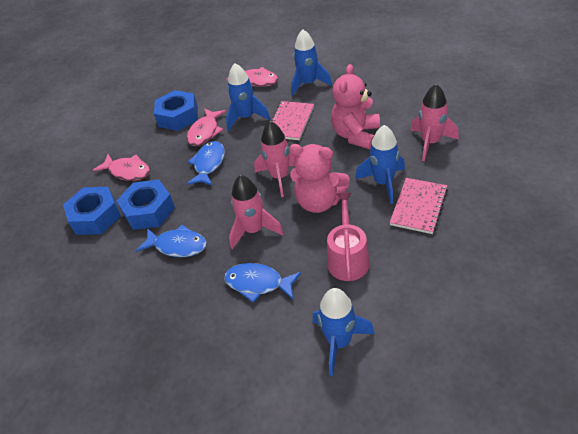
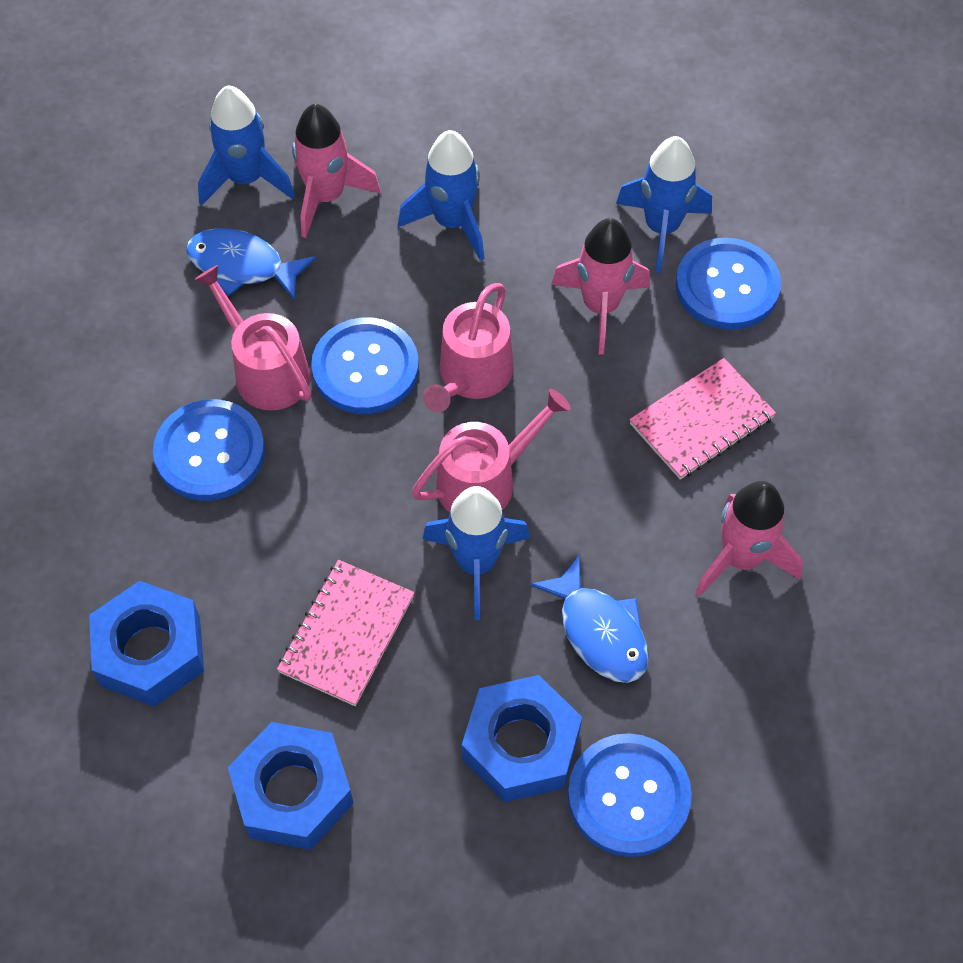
blue button: none = 0 -> [153,399,265,501] [311,317,419,414] [568,733,692,857] [676,238,781,330] = 4
blue fish: [136,225,207,257] [187,141,225,186] [224,263,301,302] = 3 -> [186,228,316,300] [530,554,649,683] = 2
pink fish: [93,154,150,181] [187,108,226,146] [226,67,278,87] = 3 -> none = 0
pink teddy bear: [289,144,350,213] [331,64,380,149] = 2 -> none = 0
pink watering can: [327,193,370,281] = 1 -> [194,265,311,411] [412,389,571,512] [423,283,514,412] = 3

